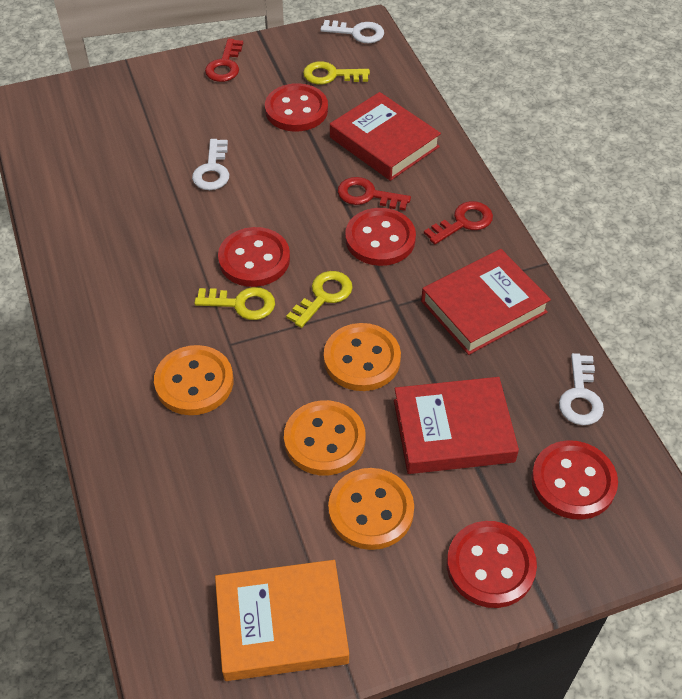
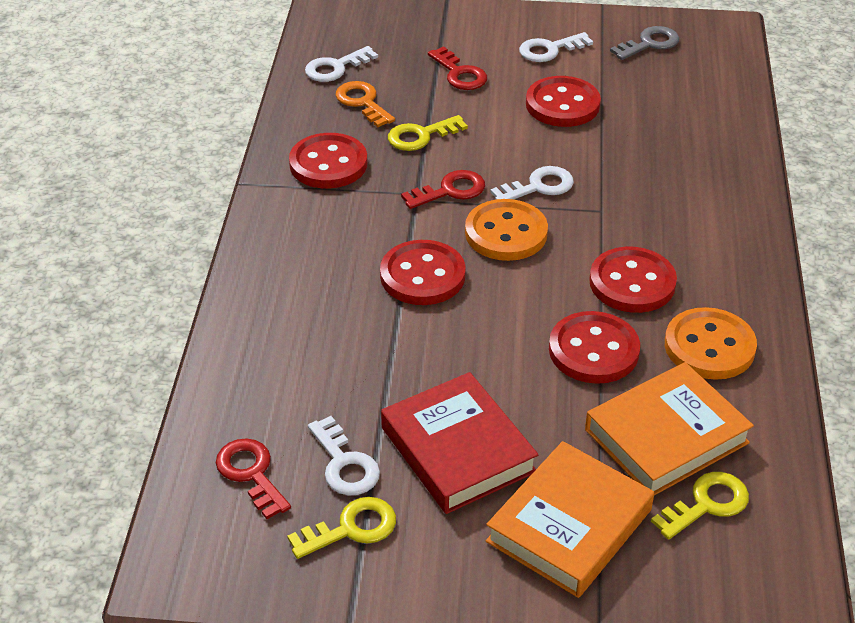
grey key: none = 0 -> [610,26,679,60] = 1
orange book: [215,560,349,681] = 1 -> [486,441,654,598] [585,362,754,495] = 2
orange button: [154,345,233,415] [284,400,366,475] [324,323,401,391] [328,468,414,550] = 4 -> [465,199,548,261] [665,307,757,380] = 2
orange key: none = 0 -> [335,81,395,127] = 1
red book: [330,92,441,181] [394,377,519,474] [421,249,551,355] = 3 -> [381,372,538,514] = 1
white key: [192,139,229,190] [320,20,384,43] [559,353,604,425] = 3 -> [305,46,378,82] [308,416,380,496] [490,166,574,200] [519,32,593,62] = 4

